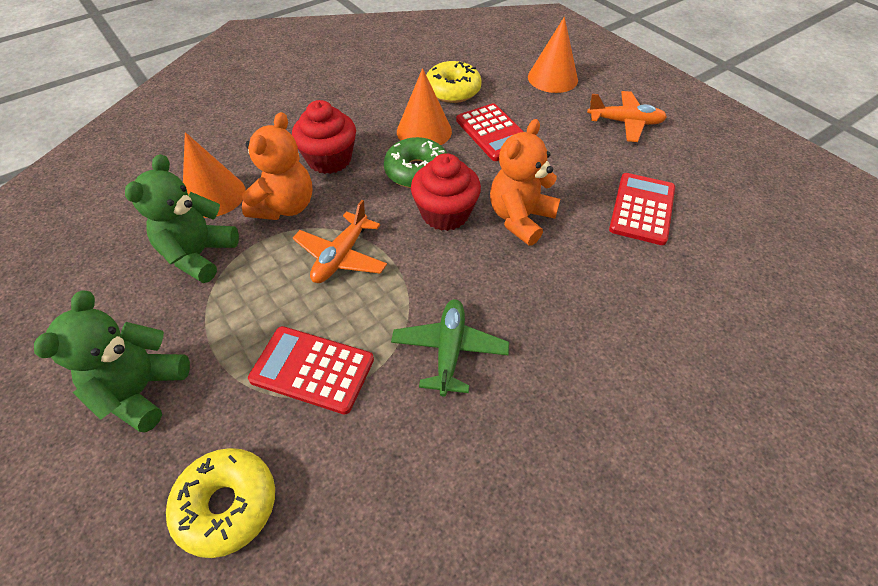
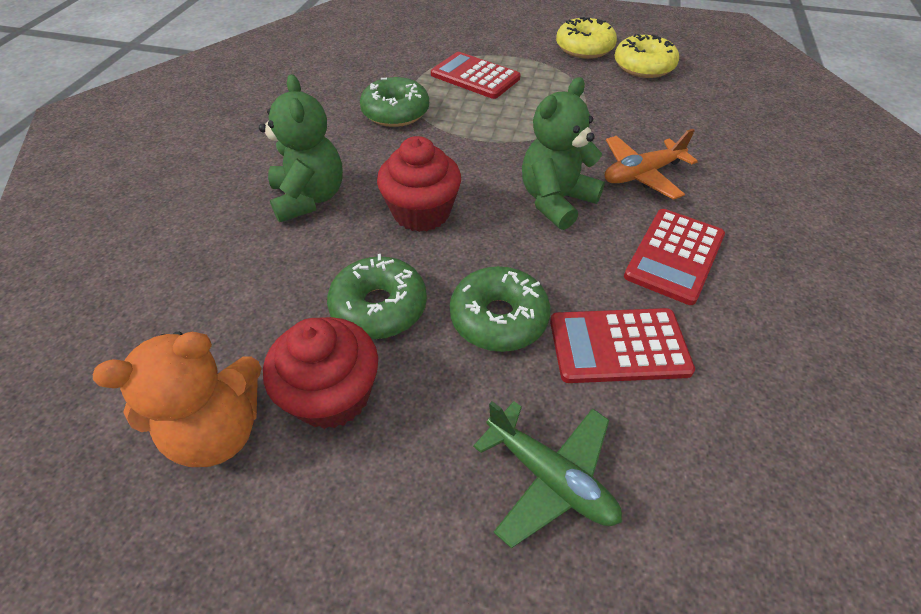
green donut: [384,137,447,188] = 1 -> [327,254,427,339] [360,77,429,127] [450,266,550,352] = 3
orange cone: [183,132,246,218] [397,68,452,145] [528,17,578,93] = 3 -> none = 0
orange plane: [293,200,387,283] [587,91,667,142] = 2 -> [605,129,698,200] = 1
orange teddy bear: [242,112,313,220] [490,119,560,246] = 2 -> [93,331,262,467] = 1

